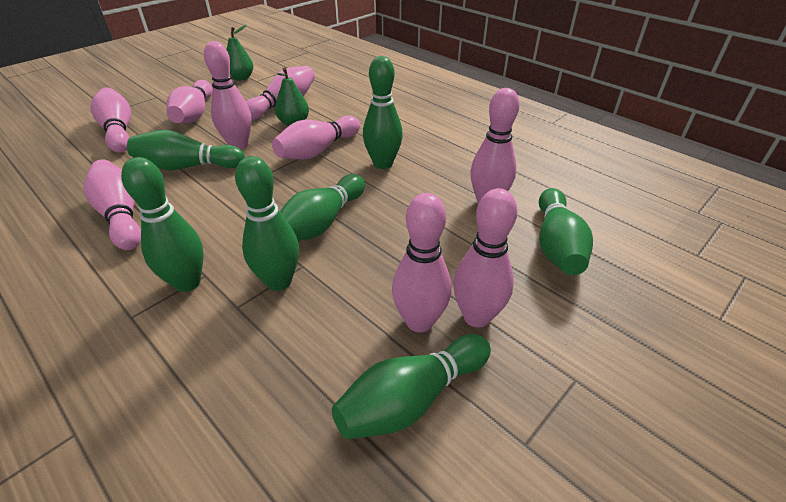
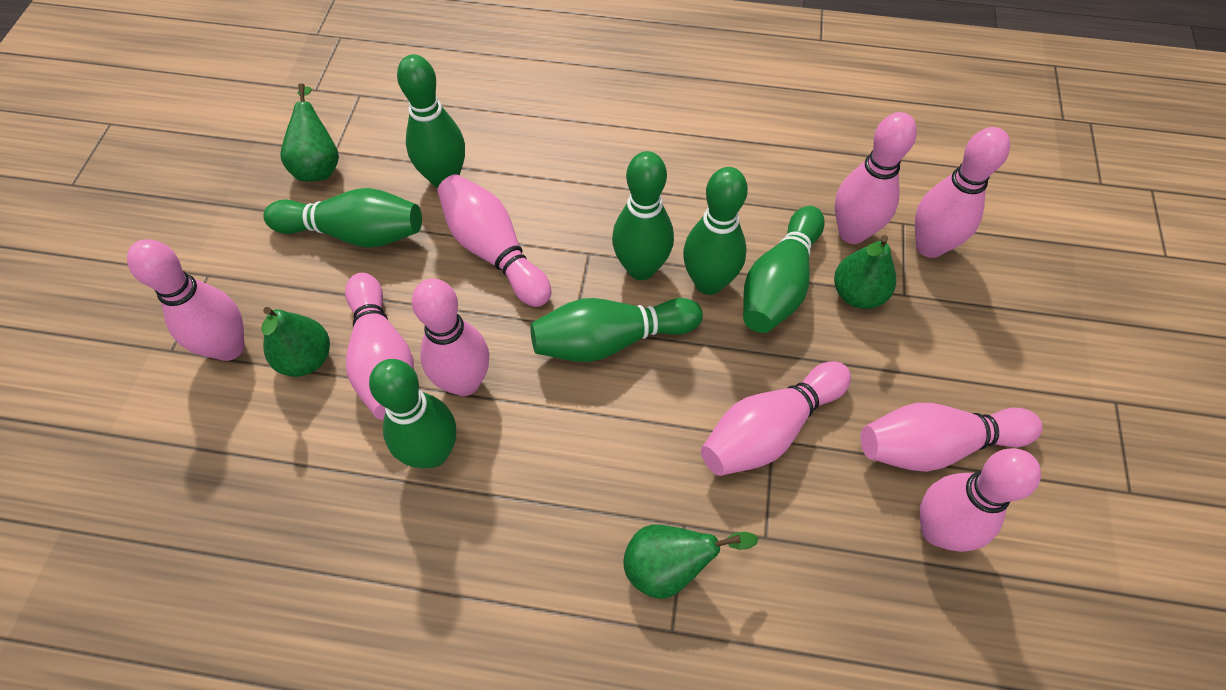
green pear: [226,25,254,81] [275,67,309,126] = 2 -> [261,307,330,377] [280,83,339,181] [623,524,758,599] [834,235,896,309] = 4

